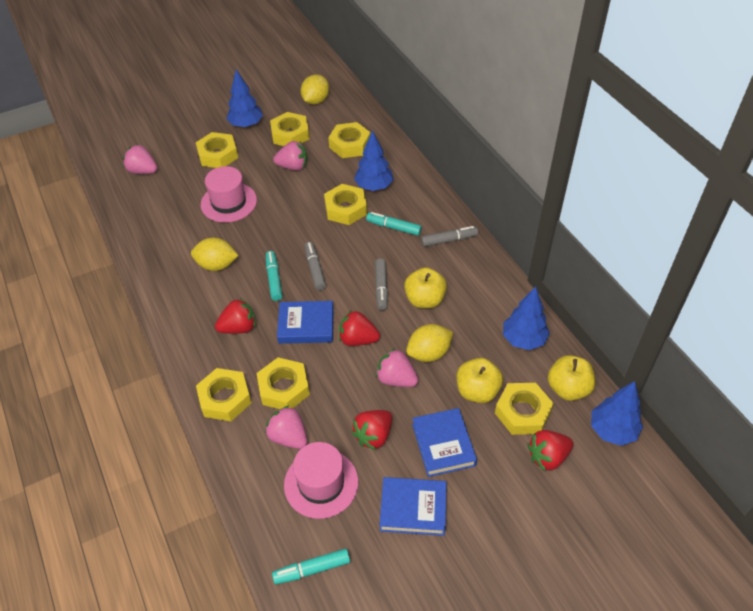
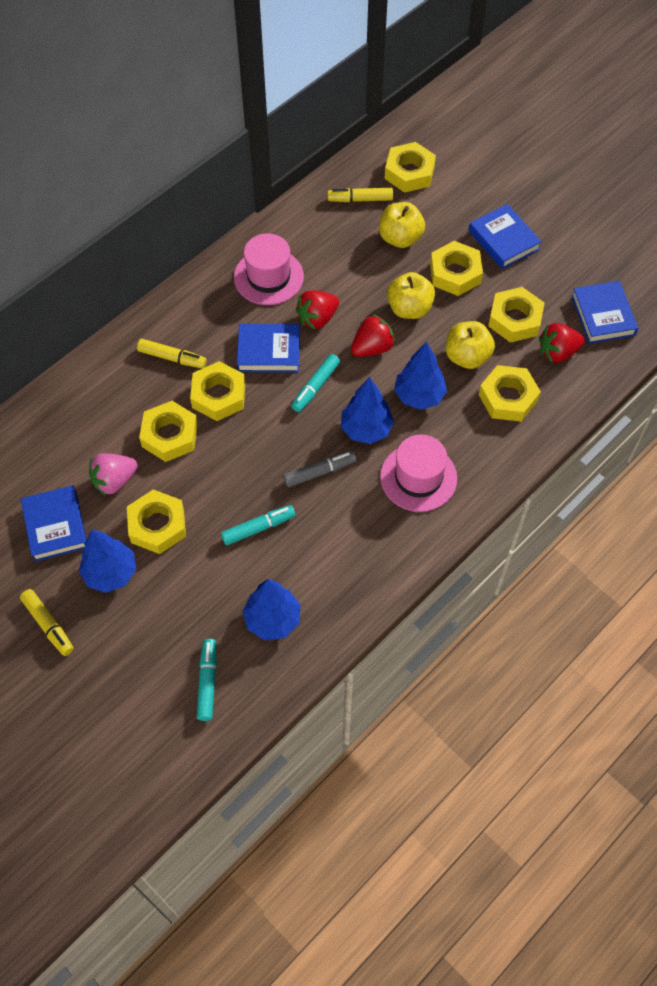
blue book: [277,301,334,344] [379,477,447,536] [412,408,477,477] = 3 -> [21,485,87,561] [237,324,300,372] [469,204,542,269] [571,281,639,344] = 4
grey marker: [304,242,326,291] [375,258,388,311] [421,226,478,247] = 3 -> [283,451,356,487] = 1
pink strawberry: [123,144,157,174] [265,405,307,449] [273,141,307,171] [376,348,418,387] = 4 -> [89,453,138,495] = 1
red strawberry: [215,298,255,334] [339,310,380,346] [351,410,393,450] [527,430,573,471] = 4 -> [296,290,339,330] [351,314,395,357] [539,323,585,363] = 3
yellow lemon: [191,237,239,271] [301,74,329,105] [406,324,453,362] = 3 -> none = 0
yellow marker: none = 0 -> [20,589,74,656] [137,339,207,369] [328,188,393,202] = 3

